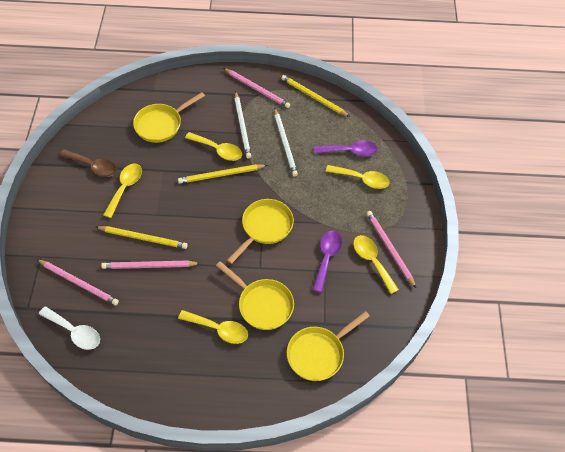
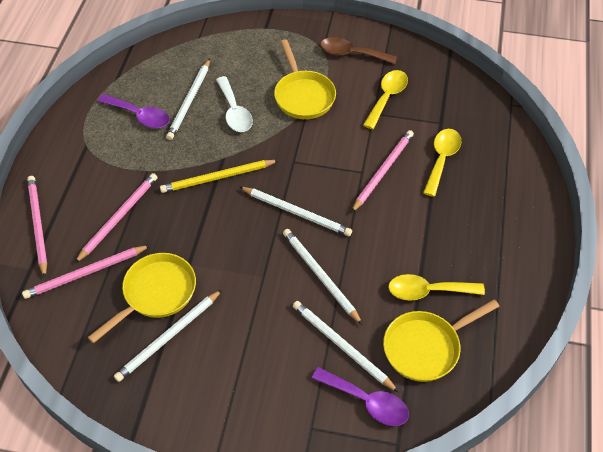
white pencil: [234,91,251,158] [274,108,298,176] = 2 -> [114,290,222,382] [166,59,210,140] [240,187,352,236] [283,229,363,325] [293,301,399,392] = 5
yellow pan: [133,92,205,143] [216,261,294,330] [227,199,294,264] [287,311,370,381] = 4 -> [87,253,196,343] [274,39,336,119] [383,299,500,382] = 3
yellow pencil: [96,226,188,249] [178,164,267,184] [281,75,350,117] = 3 -> [160,160,279,193] = 1
yellow spoon: [103,163,142,218] [178,310,248,344] [185,132,242,161] [326,165,390,189] [353,235,399,294] = 5 -> [363,70,408,129] [388,274,485,301] [423,129,462,197] = 3

